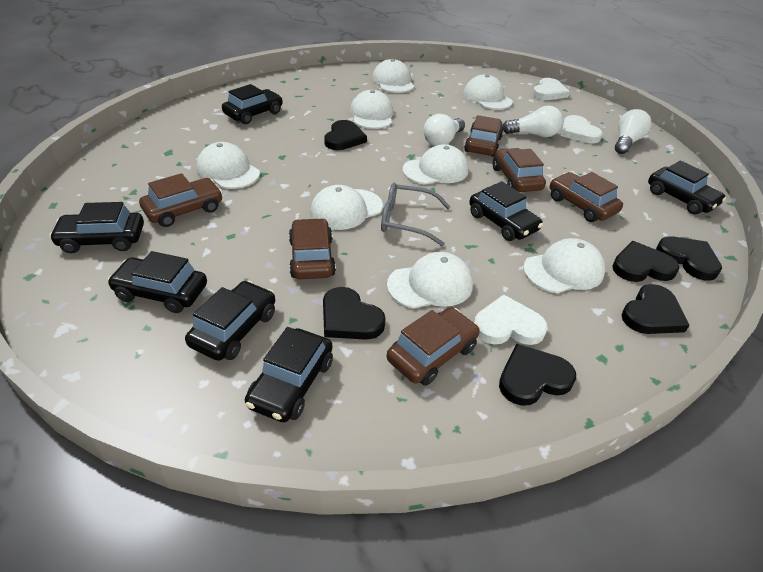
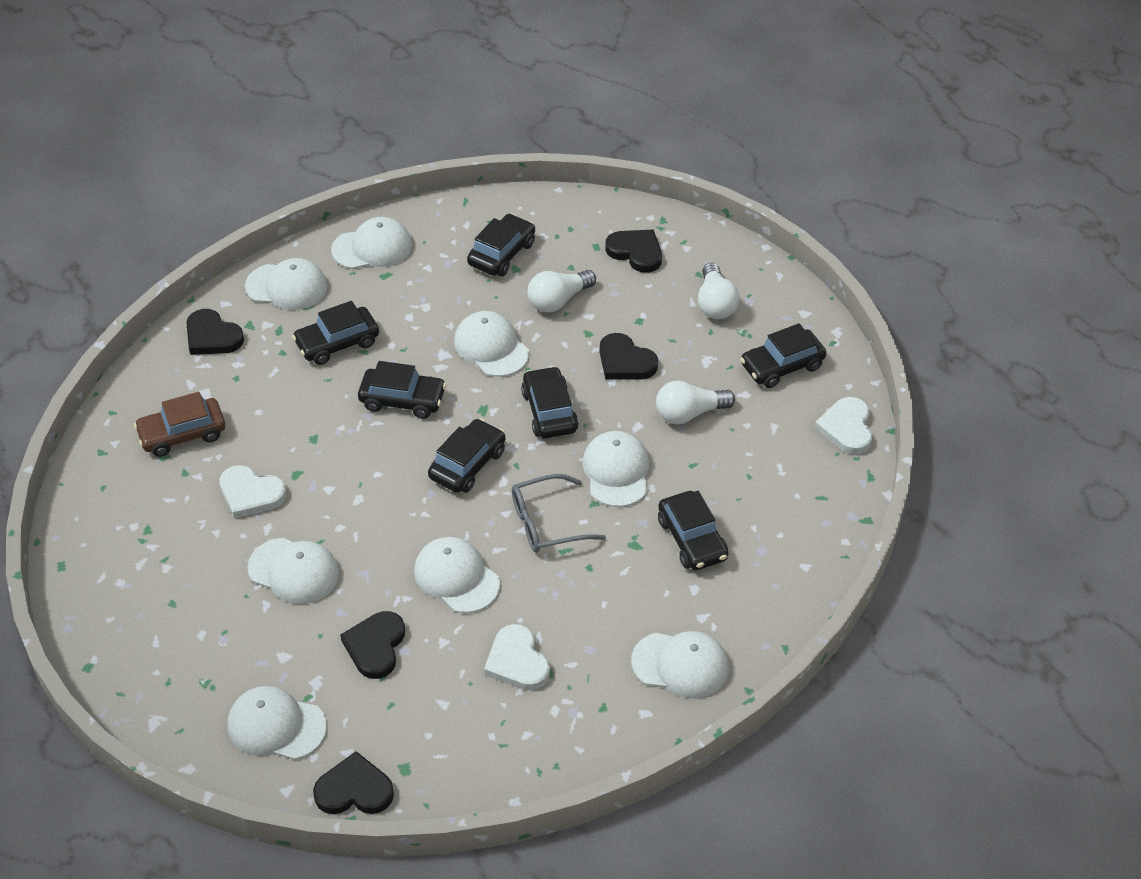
black heart: [323,287,386,340] [324,120,367,150] [499,344,576,406] [612,241,679,282] [622,284,690,334] [656,236,722,281] = 6 -> [186,309,244,355] [313,751,394,814] [340,611,405,679] [600,333,658,379] [605,230,662,273] = 5
brown car: [139,173,223,227] [289,218,336,279] [387,307,480,386] [464,115,504,157] [493,148,546,192] [550,172,623,222] = 6 -> [134,392,225,457] = 1

